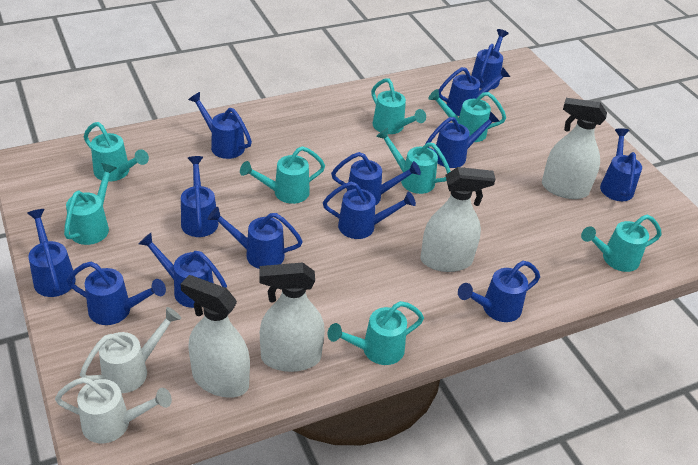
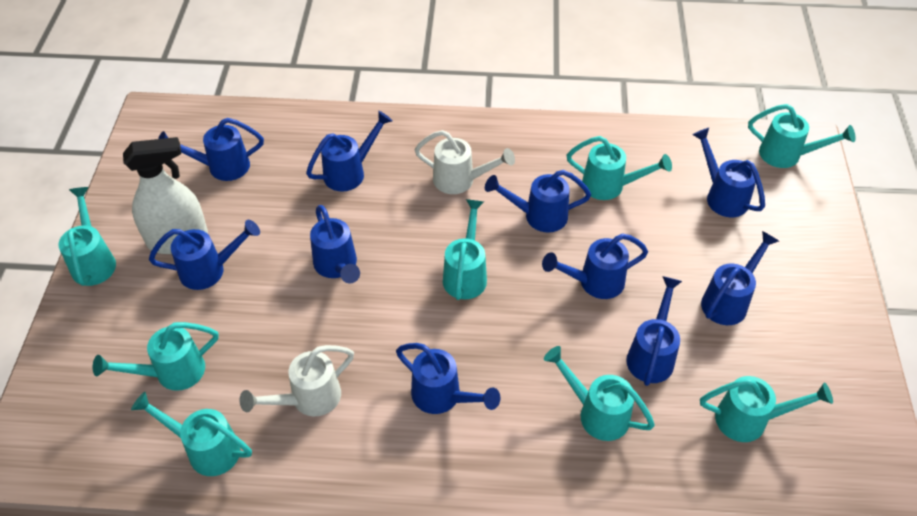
blue watering can: [27,209,76,297] [67,262,166,325] [138,233,227,308] [181,156,218,237] [188,92,252,159] [208,207,303,269] [323,182,416,239] [331,152,421,206] [425,111,500,168] [439,67,510,116] [458,261,540,322] [471,29,509,89] [600,128,642,201] = 13 -> [149,220,260,290] [158,118,264,181] [306,111,393,192] [310,205,360,283] [396,343,500,414] [485,170,591,232] [542,233,648,299] [626,276,682,386] [692,128,765,217] [701,231,779,325] = 10
white spray bottle: [181,275,250,398] [260,263,325,372] [420,167,496,272] [542,98,607,199] = 4 -> [123,137,208,254] = 1

